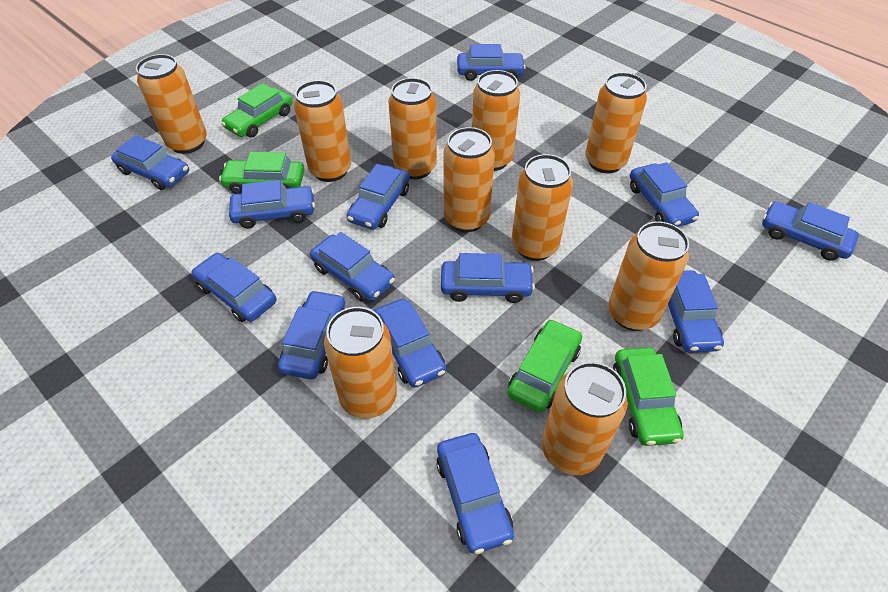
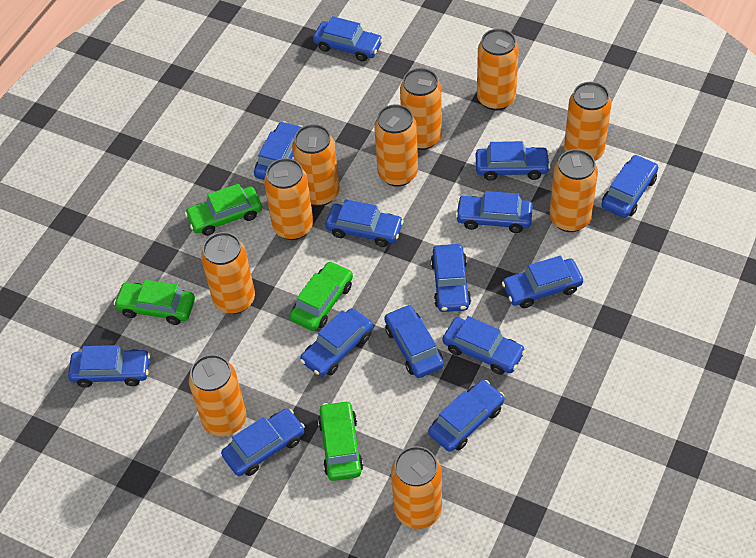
blue car: [111,135,189,190] [192,253,276,322] [229,180,315,229] [278,290,345,380] [310,232,395,302] [347,164,410,230] [374,299,446,388] [436,433,514,554] [441,253,535,303] [457,44,526,81] [630,162,699,227] [668,270,724,353] [762,201,859,261] = 13 -> [68,345,150,388] [221,408,305,476] [254,121,303,180] [300,308,373,377] [313,16,383,61] [325,199,404,247] [384,305,444,378] [428,380,505,452] [431,244,471,312] [442,316,525,375] [456,191,533,233] [476,141,550,181] [502,256,583,308] [602,155,658,218] = 14

